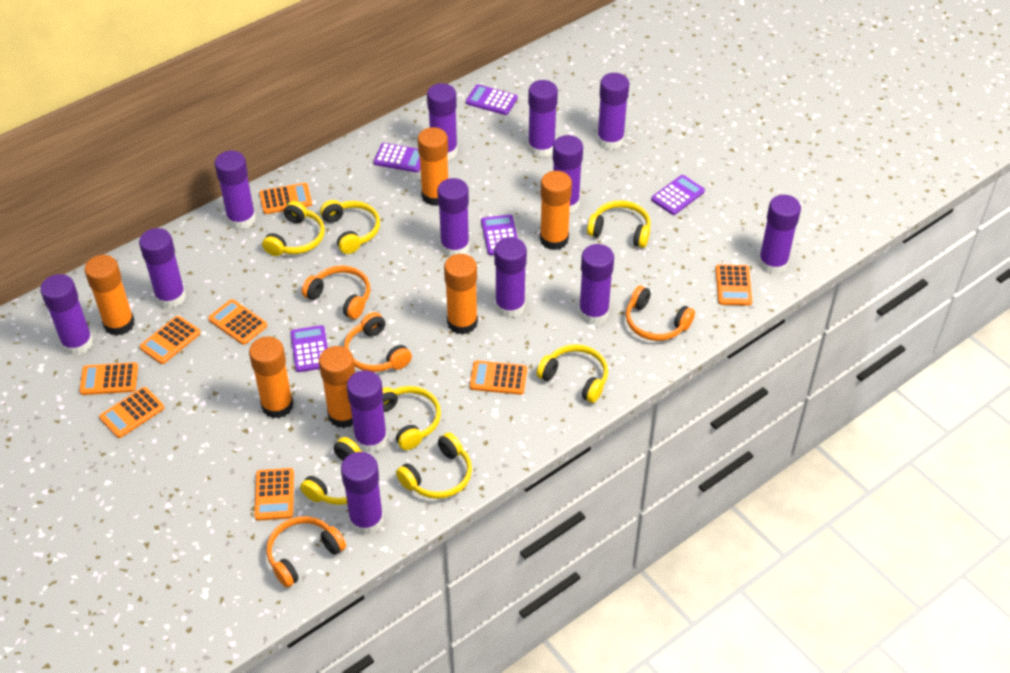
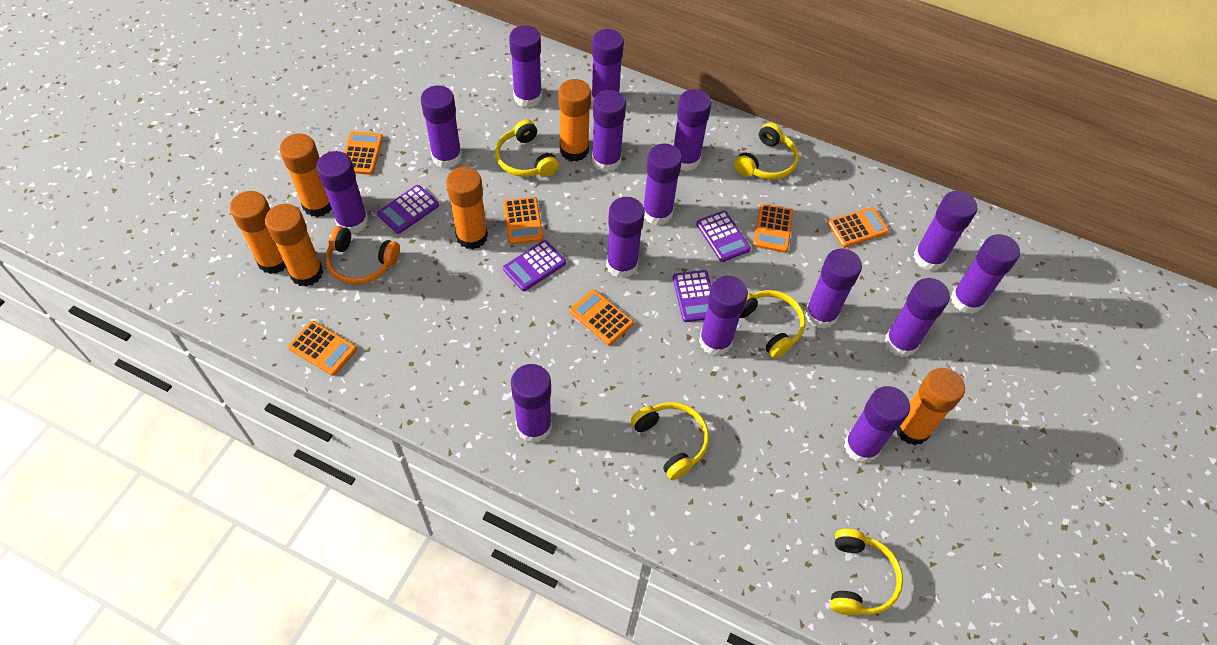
orange calculator: [79,362,138,395] [99,387,164,438] [140,316,200,364] [208,299,267,345] [255,468,294,521] [259,183,312,214] [470,361,527,395] [716,264,752,306] = 8 -> [288,321,357,376] [344,131,383,175] [503,197,543,245] [570,289,634,345] [753,204,793,253] [827,207,889,248] = 6
orange headphones: [267,516,346,588] [302,266,370,319] [344,312,412,372] [626,285,695,341] = 4 -> [325,226,400,284] = 1
purple calculator: [290,325,328,372] [374,143,421,172] [466,84,518,115] [481,215,518,255] [651,175,705,215] = 5 -> [377,185,439,234] [503,240,566,291] [673,270,711,322] [696,211,751,262] = 4
purple glue stick: [40,274,93,355] [139,228,186,309] [215,151,256,229] [341,452,384,535] [347,370,387,453] [427,83,458,160] [437,178,470,257] [494,237,527,318] [528,80,558,157] [553,135,583,213] [579,244,614,325] [597,73,629,150] [758,195,801,274] = 13 -> [316,151,368,234] [421,85,462,169] [509,25,542,108] [511,364,552,443] [591,29,624,105] [592,90,626,172] [606,197,645,278] [643,144,682,226] [674,89,712,171] [699,276,748,356] [805,248,862,329] [844,386,910,463] [885,278,950,357] [913,191,977,271] [951,234,1020,314] = 15
yellow headphones: [262,201,325,256] [300,437,363,505] [320,200,380,254] [382,386,441,450] [396,432,472,499] [536,344,608,403] [587,200,651,248] = 7 -> [495,119,559,177] [631,402,709,480] [734,123,799,179] [740,290,806,359] [830,529,903,615] = 5

